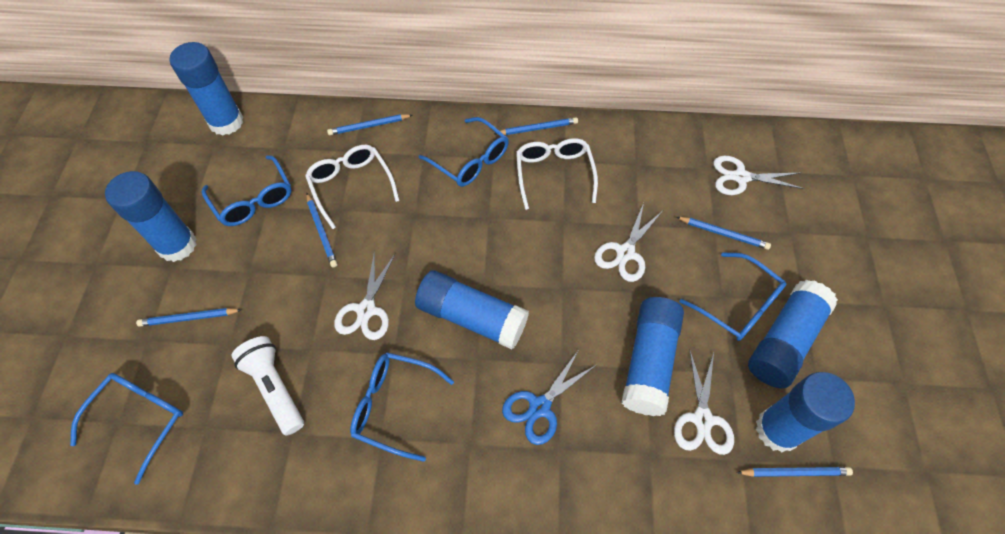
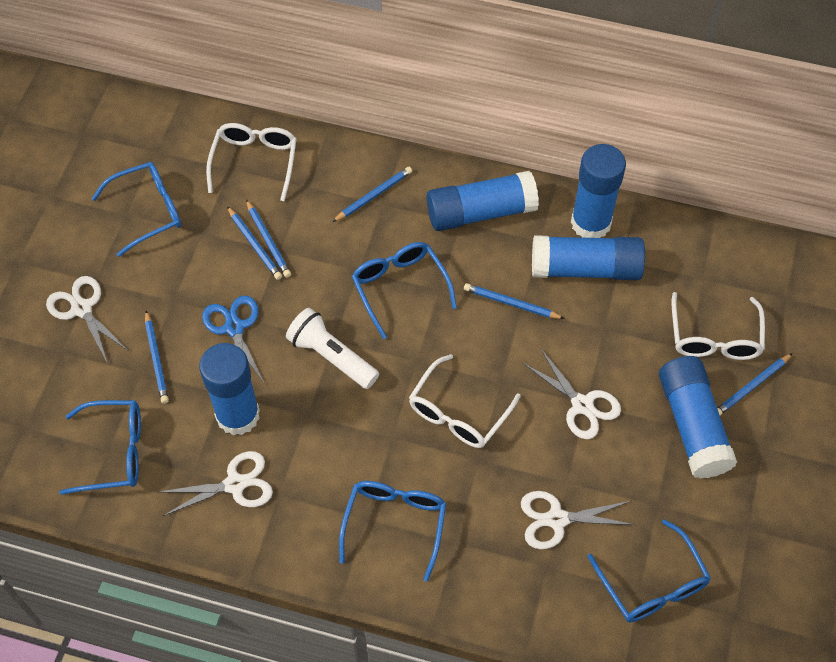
blue glue stick: [105,171,197,262] [170,42,244,135] [415,271,529,349] [621,297,684,416] [748,280,838,388] [756,372,855,452] = 6 -> [199,343,260,436] [427,171,539,231] [532,235,645,280] [571,144,626,238] [659,356,737,479] = 5
white glasses: [305,145,399,229] [516,138,598,210] = 2 -> [206,123,297,201] [409,354,521,448] [672,292,765,360] = 3

